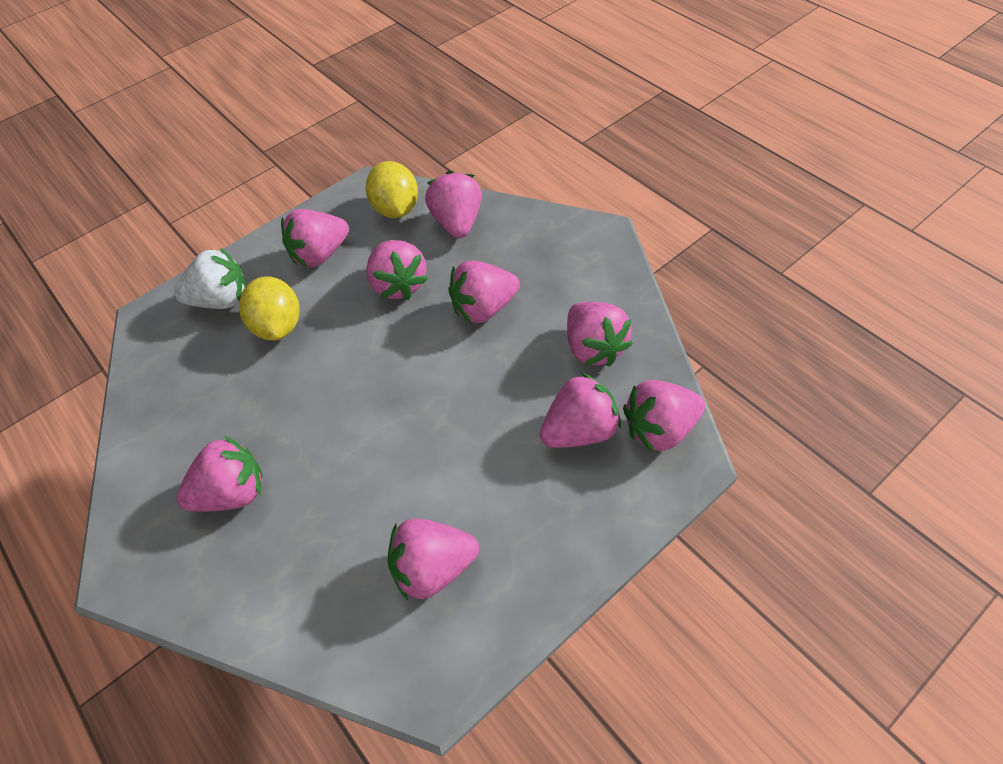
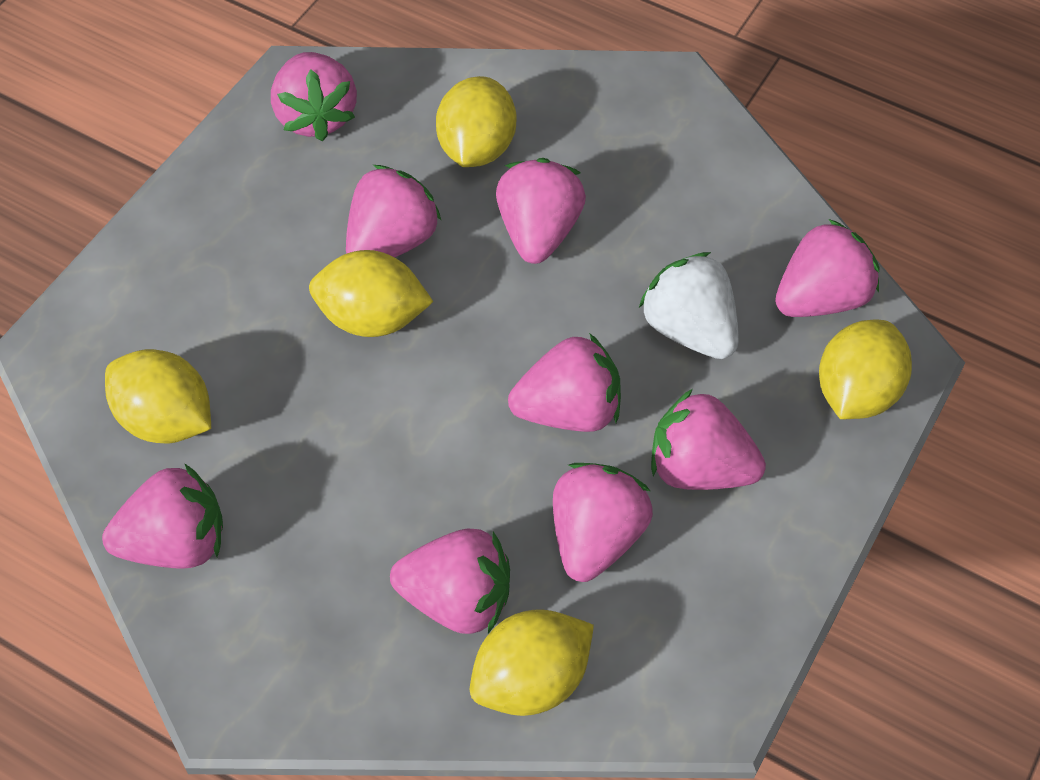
yellow lemon: [239,277,299,341] [366,161,418,218] = 2 -> [105,349,211,444] [309,250,433,337] [436,76,516,167] [470,609,594,716] [819,319,912,419] = 5

